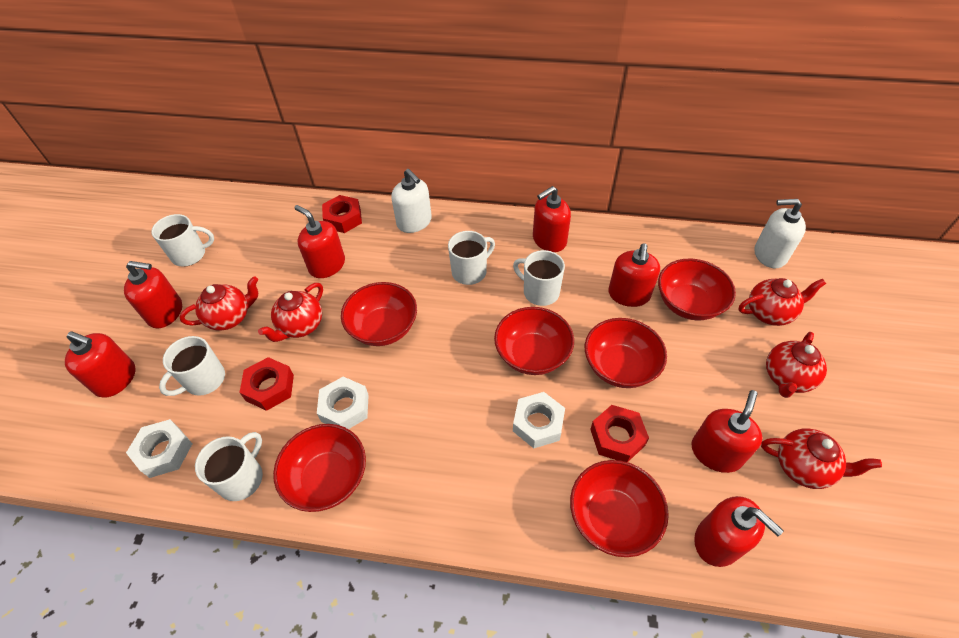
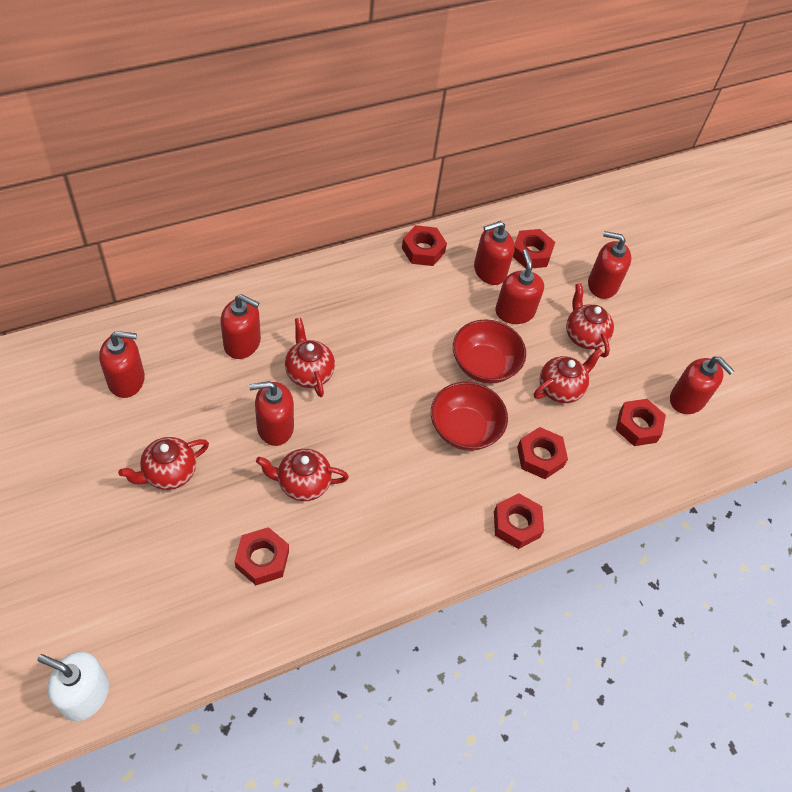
red bowl: [273,424,366,512] [341,282,417,346] [494,307,574,375] [570,460,669,557] [585,318,667,388] [658,258,736,321] = 6 -> [431,382,508,451] [453,319,526,383] = 2
red nut: [239,357,294,411] [322,195,362,233] [590,405,649,462] = 3 -> [235,527,289,585] [402,225,447,266] [494,493,544,549] [513,229,555,268] [517,427,568,479] [616,399,666,446] = 6
white mug: [151,214,214,267] [159,336,225,396] [195,432,263,501] [448,231,495,285] [513,250,565,306] = 5 -> none = 0
white nut: [126,419,193,478] [317,377,369,429] [513,392,565,448] = 3 -> none = 0
white soap dispenser: [391,169,432,233] [754,199,806,268] = 2 -> [37,652,109,721] = 1

